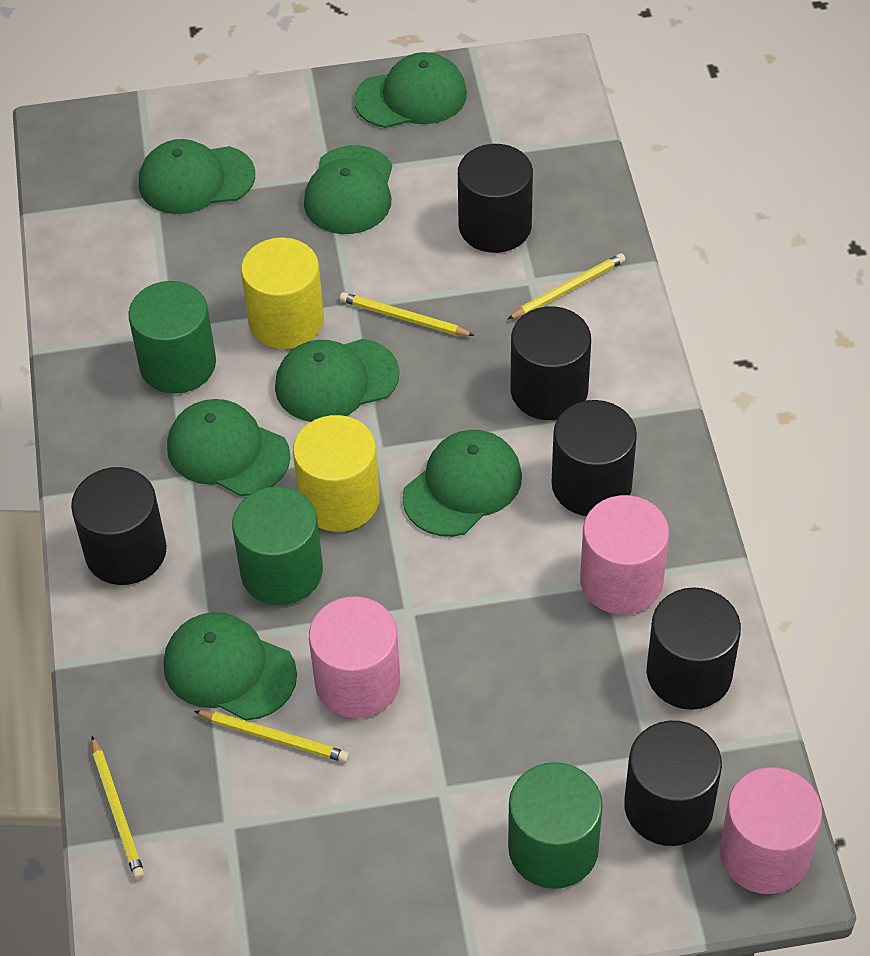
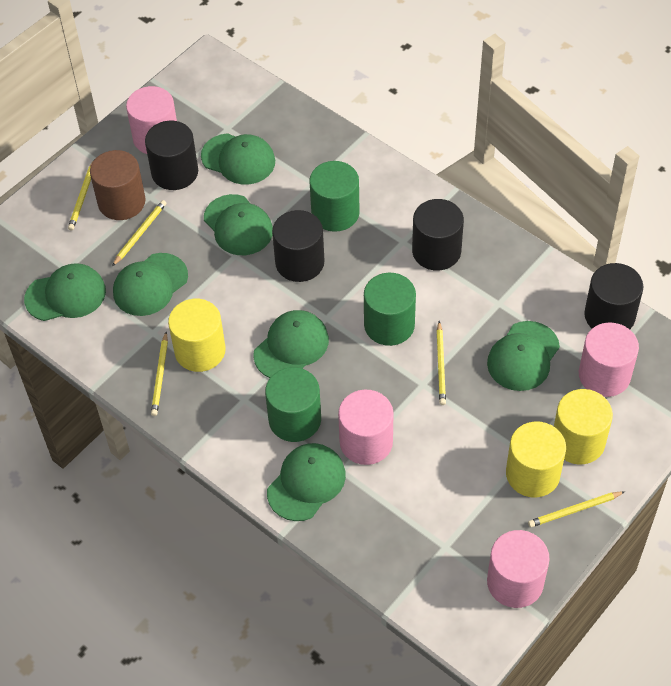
black cylinder: [71,467,167,585] [458,144,533,253] [510,306,591,420] [552,400,637,516] [624,721,722,846] [647,587,741,710] = 6 -> [145,121,198,190] [272,210,325,282] [412,199,464,270] [584,263,643,329] = 4
brown cylinder: none = 0 -> [90,150,146,220] = 1
pink cylinder: [309,597,400,718] [580,495,669,615] [719,767,822,894] = 3 -> [126,86,177,154] [338,390,394,465] [487,530,550,608] [579,323,639,397] = 4
yellow cylinder: [241,238,324,349] [293,415,380,532] = 2 -> [168,299,226,372] [506,421,566,498] [554,389,613,465] = 3
yellow pencil: [91,736,145,880] [194,711,349,763] [340,292,475,336] [507,253,626,320] = 4 -> [68,159,95,231] [112,200,166,266] [151,332,168,416] [436,321,446,405] [528,491,625,527] = 5

